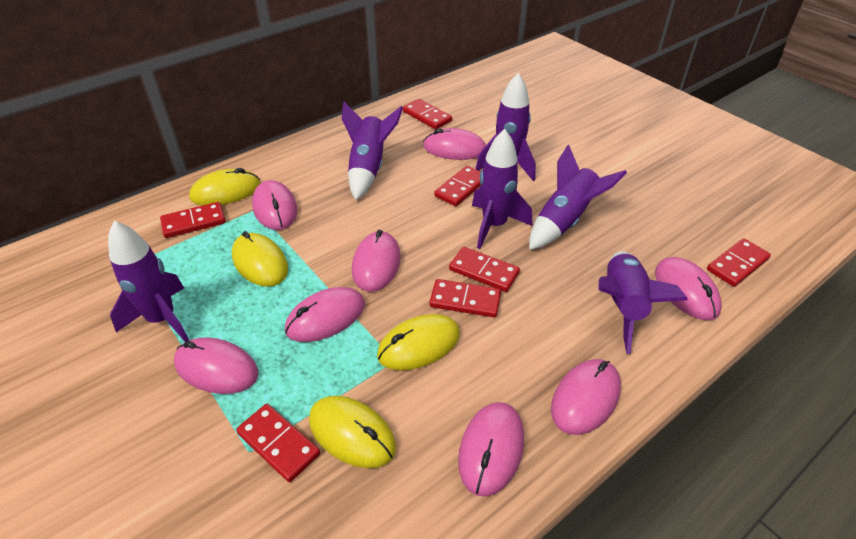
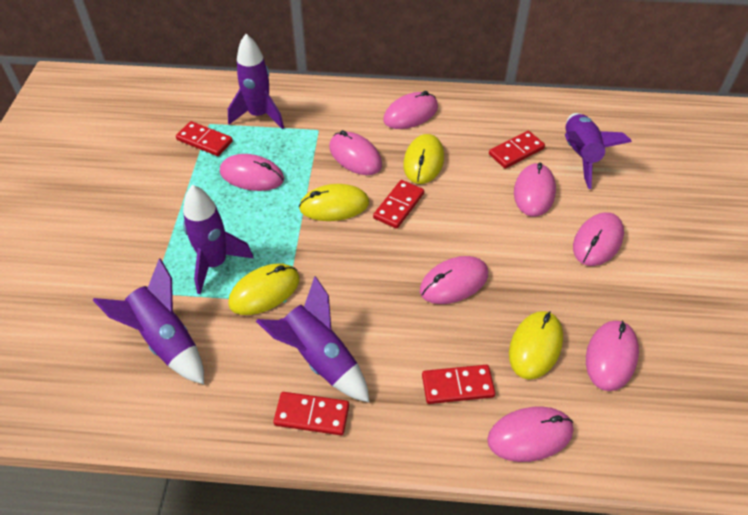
purple rocket: [108,221,189,342] [342,102,403,200] [472,129,532,249] [476,73,536,181] [529,145,627,250] [599,251,688,354] = 6 -> [93,259,204,384] [183,185,254,294] [228,34,284,129] [256,276,369,402] [565,113,632,189] = 5
red domino: [160,202,226,238] [236,404,320,482] [403,99,452,130] [429,279,501,317] [434,166,481,206] [449,247,520,292] [707,238,771,287] = 7 -> [176,121,233,156] [273,392,349,435] [373,180,424,229] [422,365,495,404] [489,131,545,169] = 5

